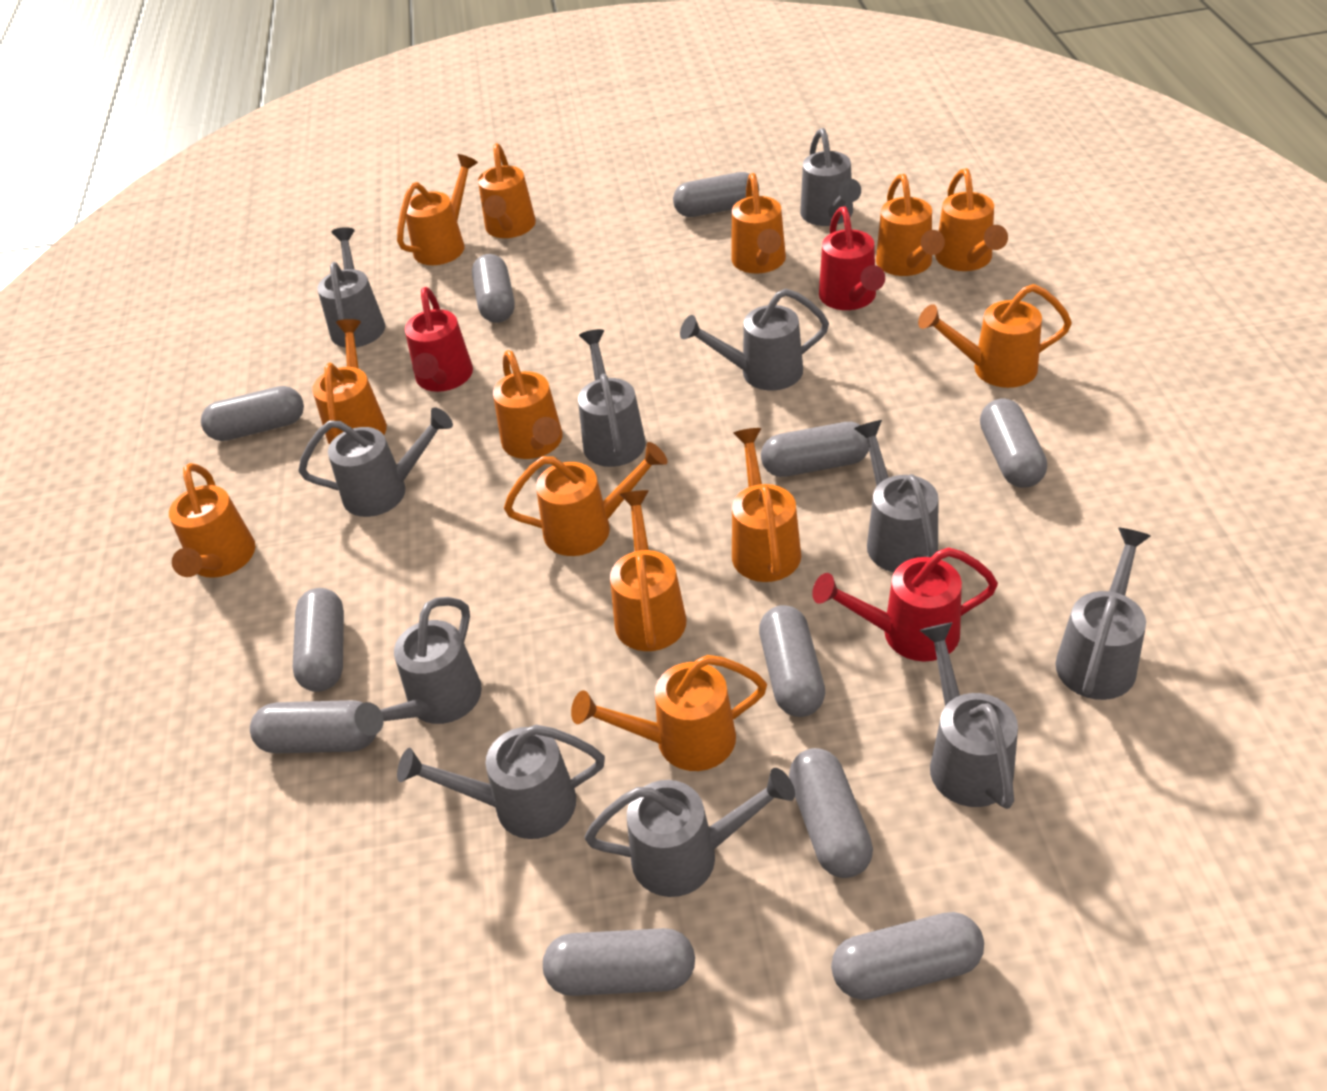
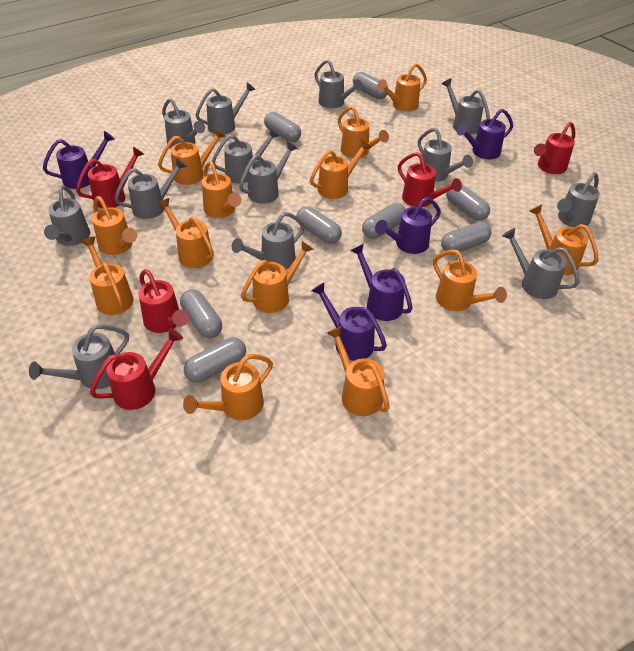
grey capsule: [201,386,304,441] [250,700,376,753] [293,588,344,692] [472,254,515,323] [543,928,695,996] [673,172,759,217] [759,605,825,717] [761,422,869,477] [789,748,873,878] [831,912,984,1000] [980,398,1047,488] = 11 -> [180,289,222,338] [184,337,246,383] [264,112,301,142] [296,206,342,244] [353,72,388,99] [362,203,405,239] [441,222,492,252] [446,185,490,221] = 8
grey watering can: [299,407,453,517] [317,227,385,348] [355,597,482,736] [397,725,605,839] [578,329,646,467] [585,768,795,897] [680,289,829,391] [800,128,861,226] [854,420,938,572] [920,622,1018,809] [1055,528,1151,700] = 11 -> [29,324,129,389] [44,186,90,246] [115,158,187,219] [162,98,205,148] [195,82,256,134] [212,128,279,183] [232,212,305,269] [239,141,298,204] [314,60,363,108] [418,128,473,182] [442,78,490,135] [502,228,580,299] [557,172,600,228] = 13
purple watering can: none = 0 -> [43,131,115,189] [311,283,387,361] [350,244,413,321] [375,197,441,254] [457,109,513,159] = 5
red watering can: [405,287,473,392] [812,547,998,661] [819,206,885,310] = 3 -> [76,147,144,208] [90,328,183,410] [138,269,189,333] [398,152,462,207] [534,122,576,174] = 5

